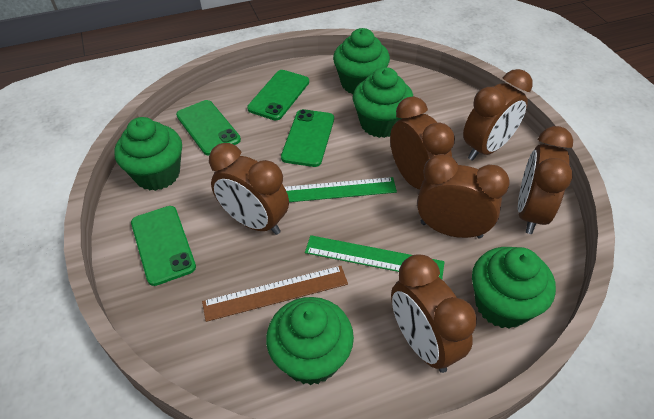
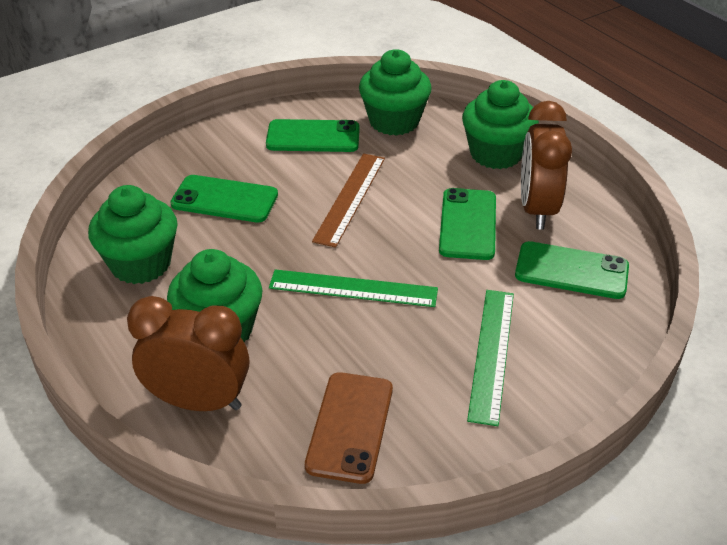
brown clock: [209,143,289,235] [390,96,455,189] [391,254,477,373] [417,154,510,238] [463,69,533,161] [518,126,573,234] = 6 -> [127,296,249,411] [521,101,572,230] = 2
brown phone: none = 0 -> [305,372,393,484] = 1
green cupcake: [114,117,182,191] [266,297,354,385] [333,28,390,94] [353,67,413,138] [472,247,556,329] = 5 -> [88,185,178,284] [167,249,263,343] [359,49,432,136] [462,80,539,169] = 4

